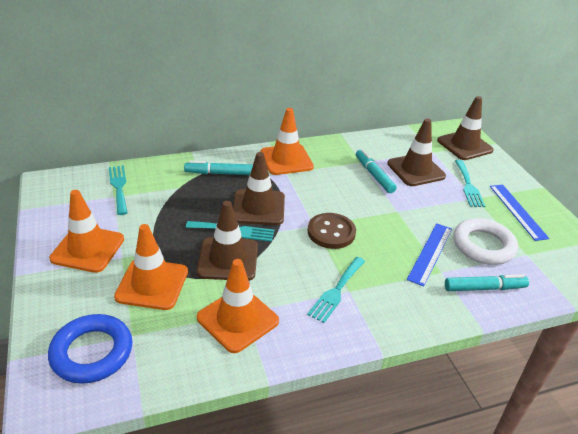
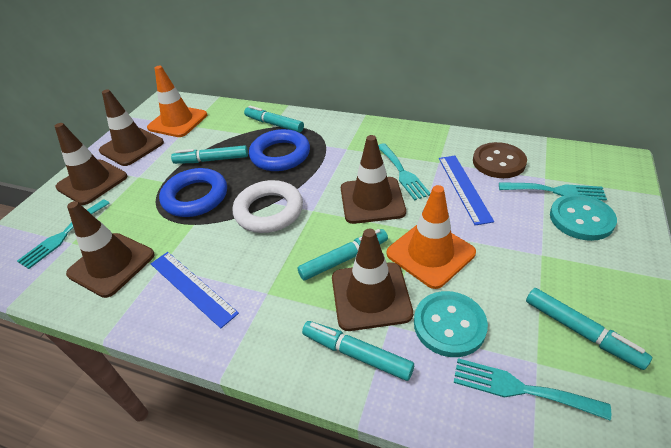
blue ring: [48,314,132,384] = 1 -> [159,168,227,217] [249,129,310,171] = 2
brown traffic cone: [197,201,258,281] [233,152,285,225] [387,118,446,186] [437,96,494,160] = 4 -> [55,123,127,205] [66,201,155,298] [99,89,164,166] [332,229,413,331] [341,135,406,224] = 5
orange traffic cone: [49,190,124,273] [114,224,188,310] [197,259,279,353] [260,108,314,175] = 4 -> [147,66,207,137] [387,185,476,289] = 2
turquoise button: none = 0 -> [414,291,488,357] [550,194,617,241] = 2
turquoise marker: [184,161,253,175] [356,149,396,193] [445,274,529,291] = 3 -> [171,145,248,164] [244,106,304,132] [298,229,388,281] [302,321,414,381] [526,288,652,370] = 5

